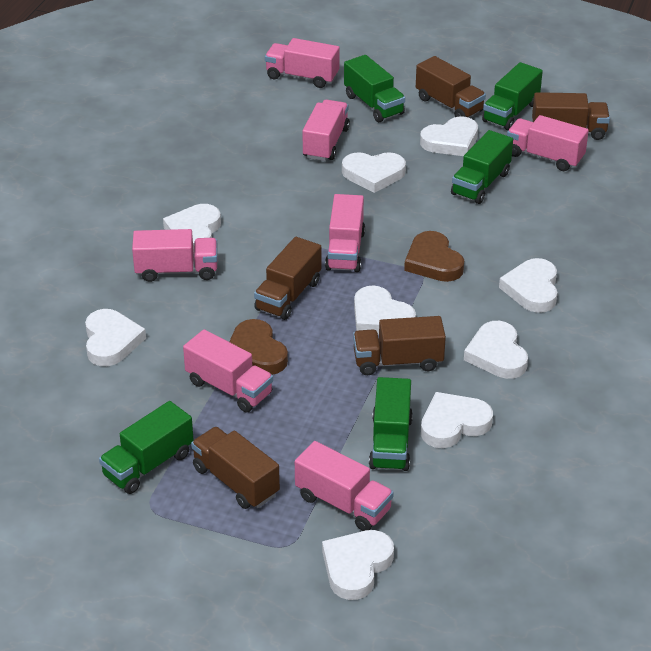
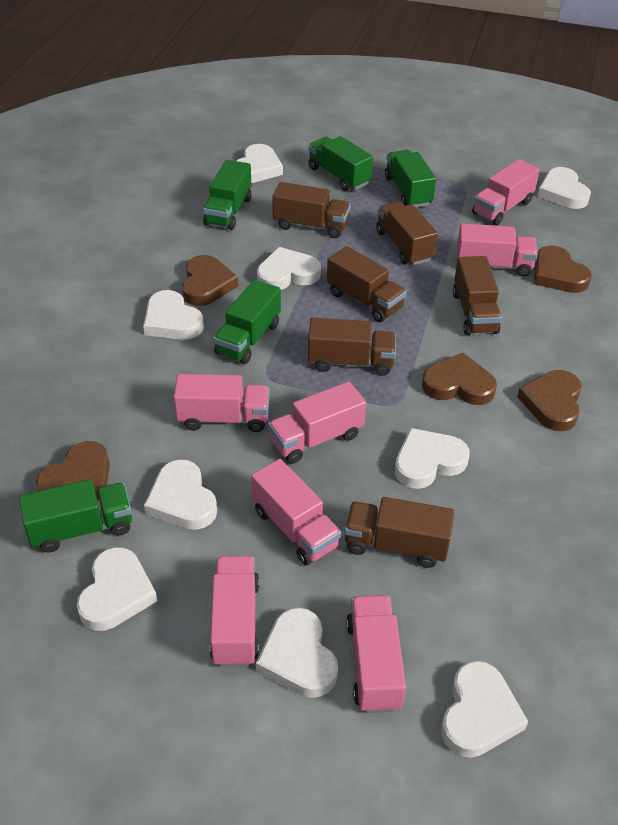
brown heart: [229,319,288,375] [404,231,464,282] = 2 -> [36,441,110,500] [182,255,238,306] [422,353,497,405] [517,370,582,431] [534,246,592,293] = 5
brown truck: [191,427,280,509] [254,237,321,320] [353,316,446,375] [416,56,486,118] [532,92,610,140] = 5 -> [272,182,351,238] [308,318,396,376] [327,246,407,322] [344,497,454,568] [376,202,438,265] [453,256,502,335] = 6

